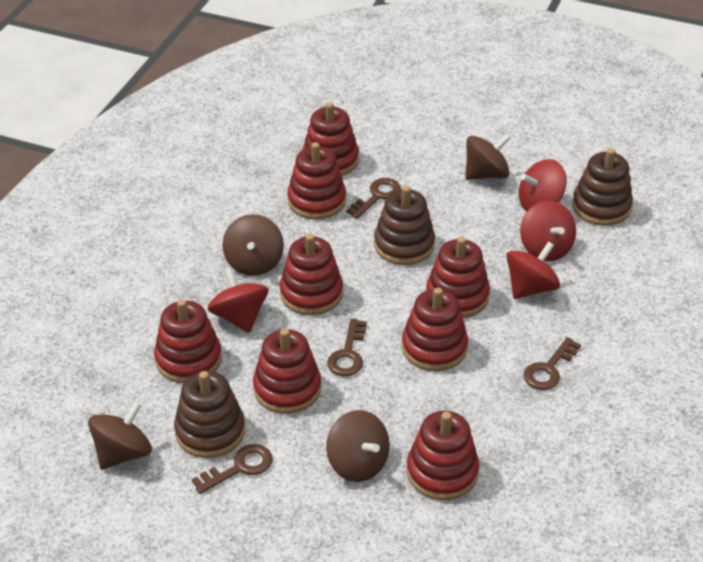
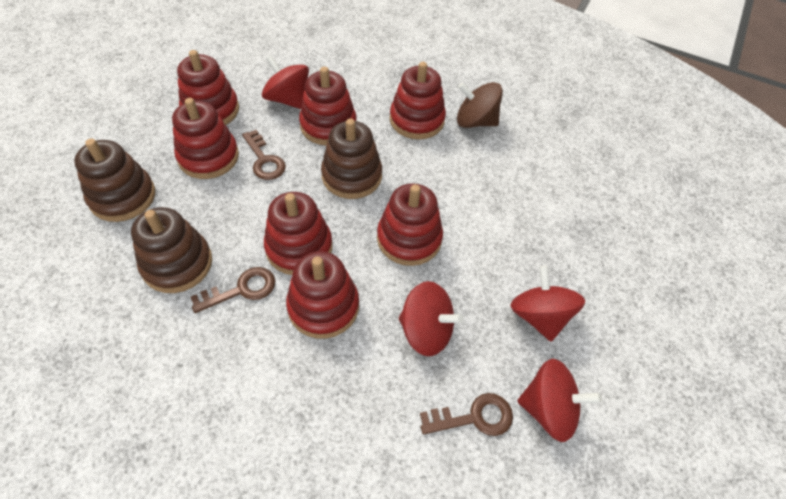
brown key: [192,444,273,494] [327,319,367,376] [346,178,401,219] [524,337,581,390] = 4 -> [191,267,275,313] [242,130,286,180] [420,393,513,436] = 3
brown spinning top: [88,402,152,470] [223,214,284,276] [326,410,390,482] [465,134,511,180] = 4 -> [457,82,503,128] = 1
red stacking toy: [154,299,222,383] [253,328,321,414] [280,234,343,315] [287,142,346,220] [302,102,359,176] [402,288,468,371] [407,411,479,500] [426,237,490,318] = 8 -> [172,98,239,179] [177,50,239,125] [264,192,332,275] [286,251,359,339] [299,67,356,145] [377,183,443,266] [390,62,446,139] = 7

